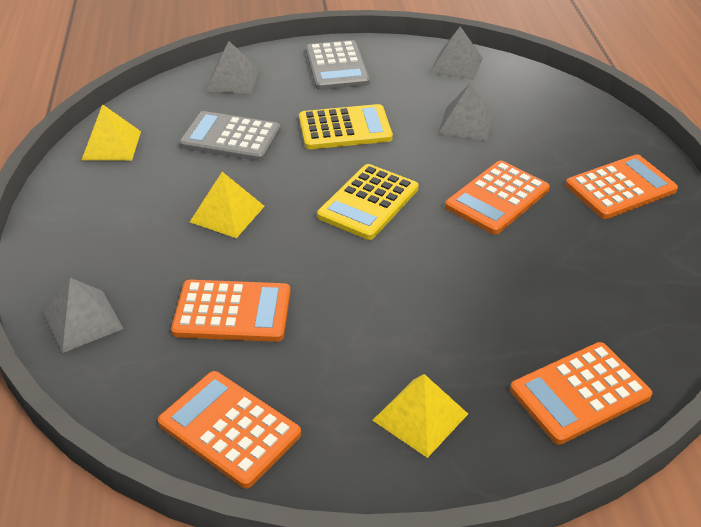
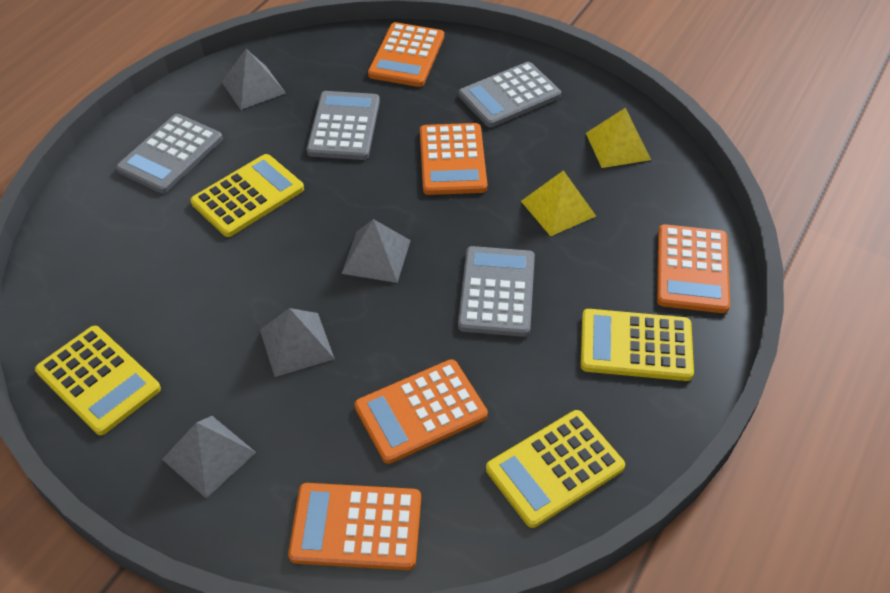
grey calculator: [179,111,281,161] [306,40,370,90] = 2 -> [116,114,223,193] [306,91,380,160] [458,246,535,337] [459,62,561,127] = 4
yellow calculator: [299,104,393,149] [317,164,419,240] = 2 -> [35,326,161,435] [190,154,304,237] [486,410,625,528] [581,309,694,381] = 4
yellow pyramid: [82,104,141,161] [190,172,265,238] [372,374,468,458] = 3 -> [521,170,596,236] [586,108,651,168] = 2

